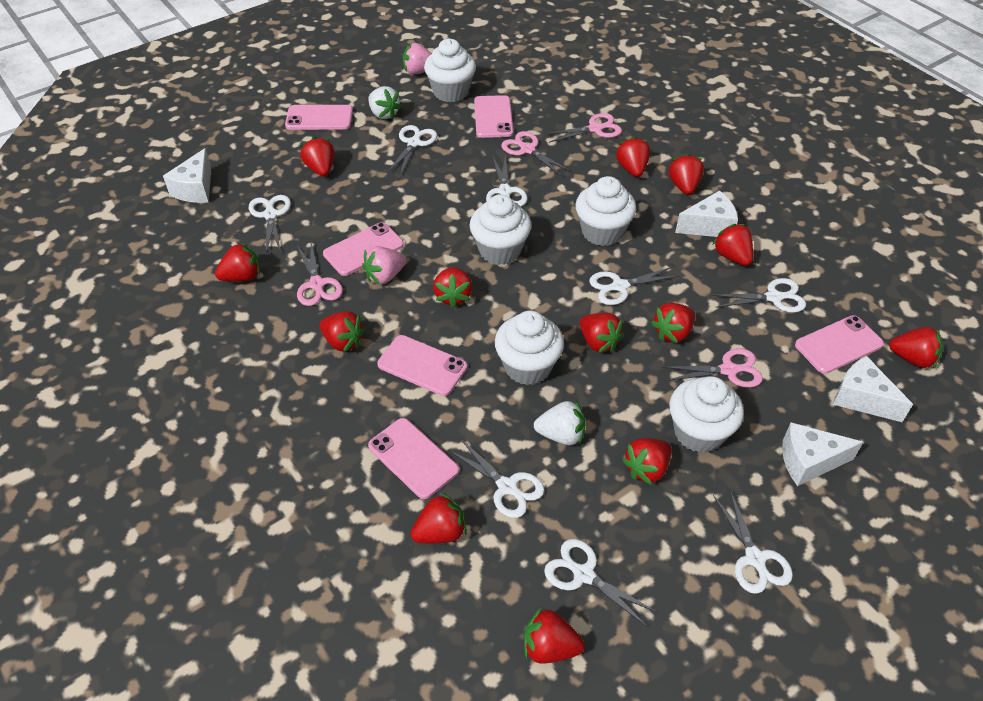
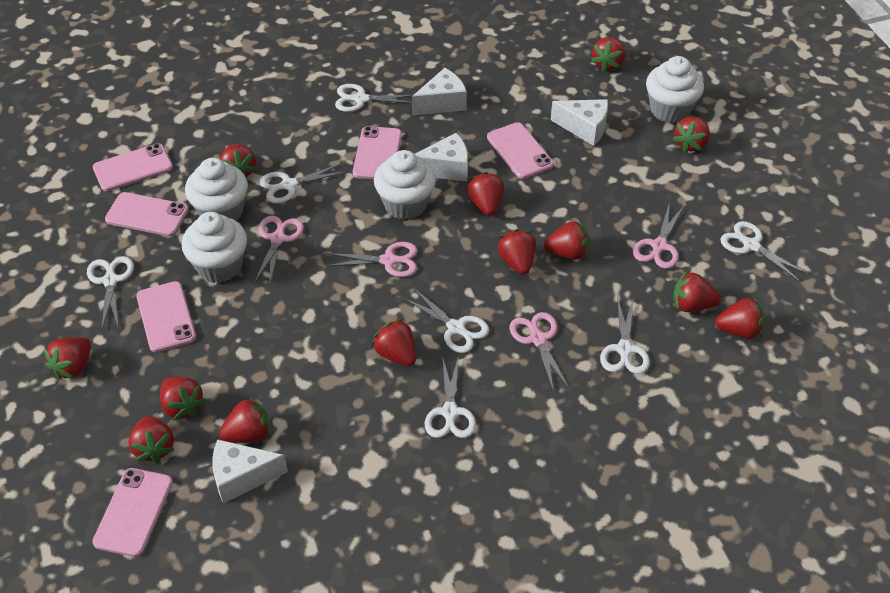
pink strawberry: [362,246,406,284] [403,43,432,75] = 2 -> none = 0
white cupcake: [424,39,476,102] [469,194,531,265] [495,311,564,385] [575,176,636,246] [669,376,744,453] = 5 -> [182,212,247,283] [185,158,248,221] [374,150,436,220] [646,56,704,123] = 4
white scissors: [249,195,291,253] [387,125,437,176] [448,438,545,518] [486,154,528,207] [544,539,658,627] [589,266,679,305] [711,278,806,313] [713,490,793,594] = 8 -> [87,256,134,329] [259,163,347,203] [335,84,413,112] [403,288,489,353] [425,356,476,438] [600,297,650,374] [720,221,809,282] = 7
white strawberry: [368,86,402,120] [534,401,586,445] = 2 -> none = 0

